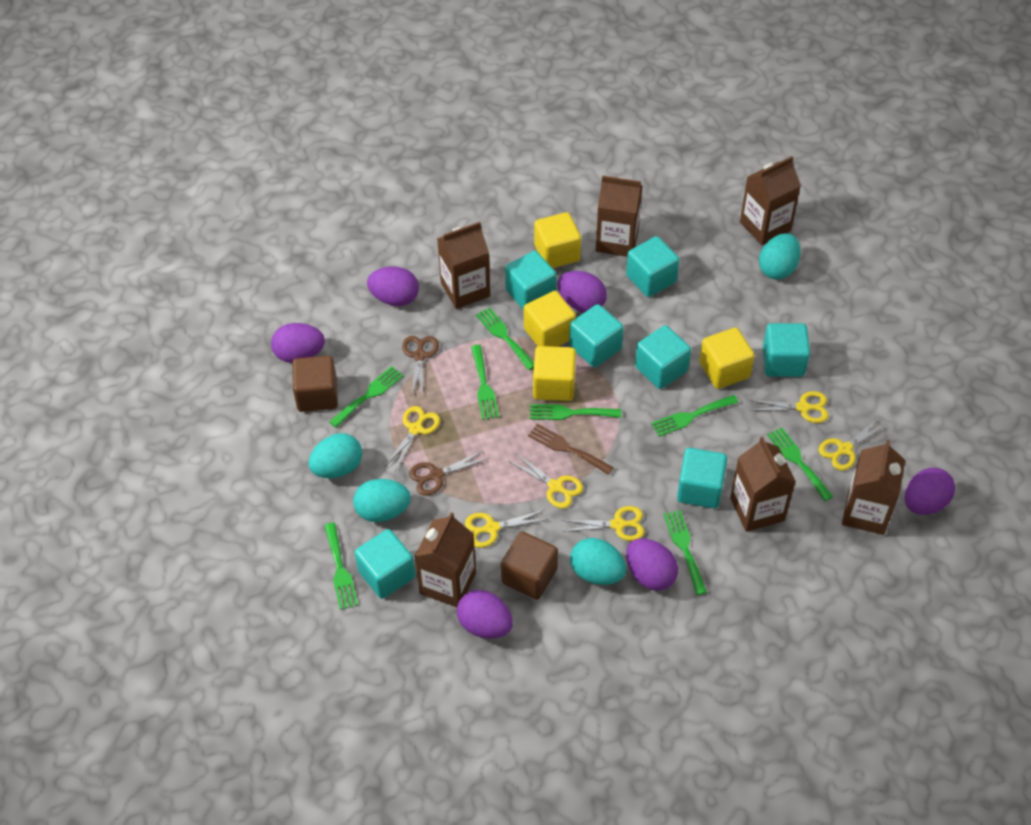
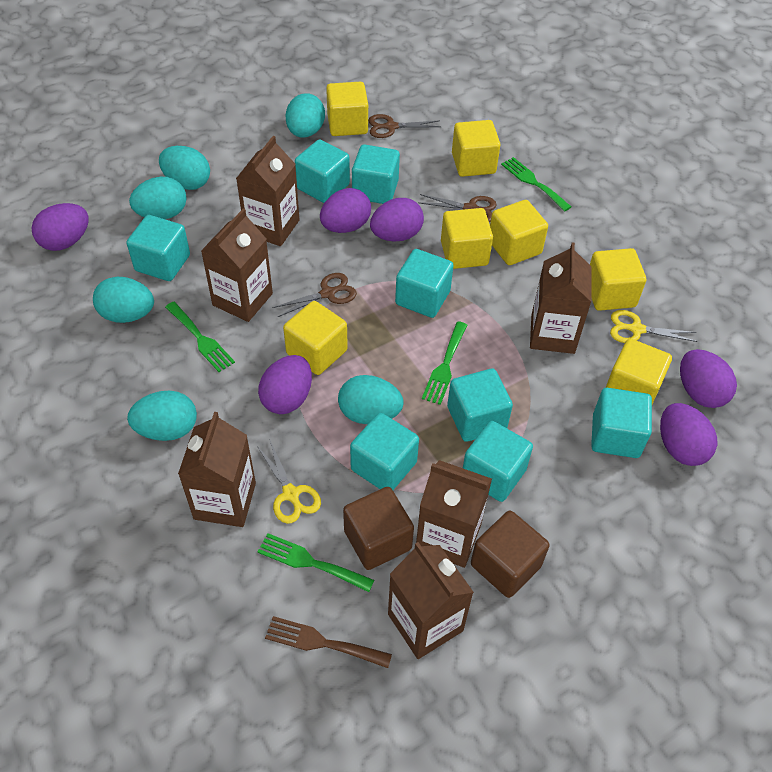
brown scissors: [402,336,439,396] [409,450,489,496] = 2 -> [272,273,357,317] [368,114,441,138] [418,194,497,222] = 3
green fork: [324,523,358,610] [329,366,403,428] [471,345,499,420] [476,307,534,370] [530,404,621,420] [651,395,739,437] [663,510,707,595] [767,427,833,501] = 8 -> [165,302,235,372] [258,533,374,592] [422,321,467,405] [501,157,571,211] = 4
turquoise cube: [355,529,415,599] [505,251,557,310] [569,304,624,367] [626,236,679,297] [635,325,691,389] [677,448,727,508] [762,323,810,377] = 7 -> [126,215,190,281] [295,139,350,203] [350,413,419,490] [352,144,400,204] [395,249,454,318] [447,369,513,442] [463,421,533,502] [591,388,652,458] = 8
turquoise egg: [309,433,362,478] [353,479,411,522] [570,538,626,585] [759,233,801,279] = 4 -> [93,277,154,323] [127,391,197,441] [129,177,187,219] [159,146,210,190] [286,94,325,138] [338,375,403,424] = 6
yellow cube: [524,291,576,347] [533,346,576,401] [534,212,581,268] [699,328,755,389] = 4 -> [283,301,348,375] [326,82,368,136] [441,208,493,269] [452,120,501,177] [490,200,548,265] [590,248,646,311] [606,339,672,404] = 7
yellow scissors: [385,406,440,471] [465,510,548,548] [509,453,583,509] [562,506,645,541] [750,391,829,423] [819,418,888,471] = 6 -> [257,441,321,524] [610,310,697,343] = 2

